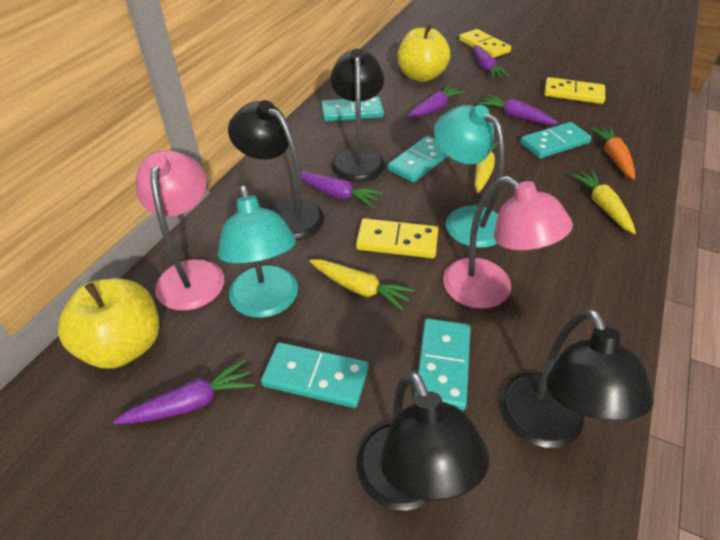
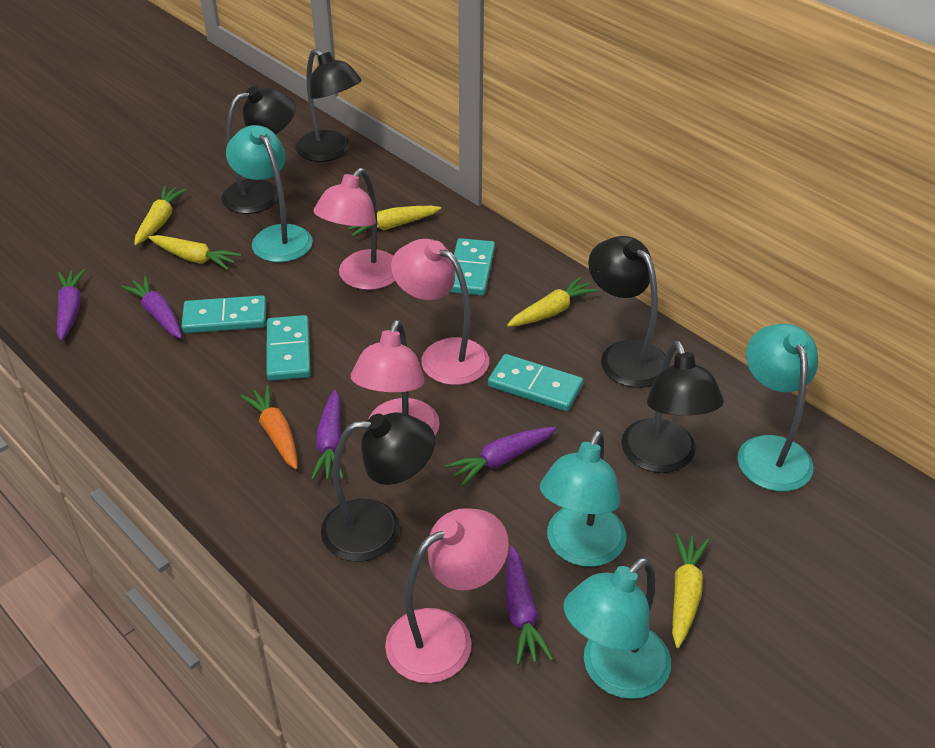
black lamp: [228,100,324,240] [330,49,385,182] [357,371,489,510] [500,308,654,448] = 4 -> [222,86,296,214] [295,49,362,162] [321,412,435,562] [588,236,670,388] [621,340,724,473] = 5
pink lamp: [136,150,224,311] [443,176,573,309] = 2 -> [313,168,395,290] [351,320,440,435] [385,508,509,683] [391,239,489,385] = 4
turquoise domino: [261,342,369,408] [321,97,384,122] [388,136,448,183] [415,318,471,410] [520,122,592,158] = 5 -> [181,295,266,333] [267,315,311,381] [450,238,495,295] [488,354,583,411] = 4
turquoise lamp: [218,185,298,318] [434,105,505,248] = 2 -> [226,125,313,262] [540,430,627,567] [563,557,671,699] [737,324,818,491] = 4
yellow apple: [58,278,160,369] [398,24,450,82] = 2 -> none = 0
yellow carrot: [309,259,415,311] [474,142,497,193] [571,170,636,234] = 3 -> [134,186,187,245] [148,235,241,270] [348,206,441,237] [507,276,598,327] [672,533,709,648] = 5
yellow domino: [356,218,438,258] [459,29,511,58] [544,77,605,104] = 3 -> none = 0

